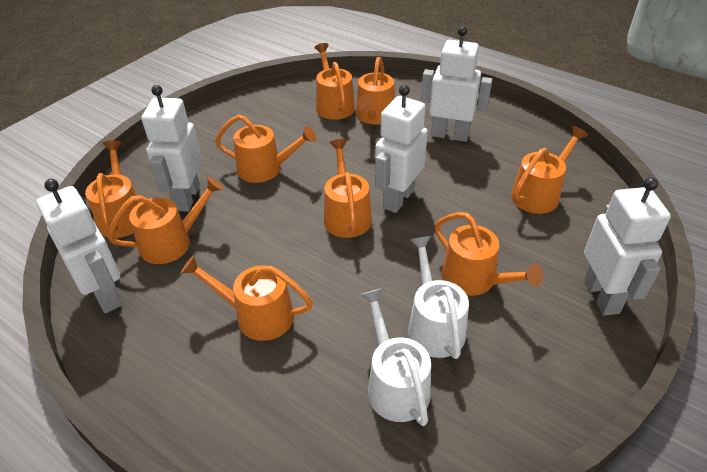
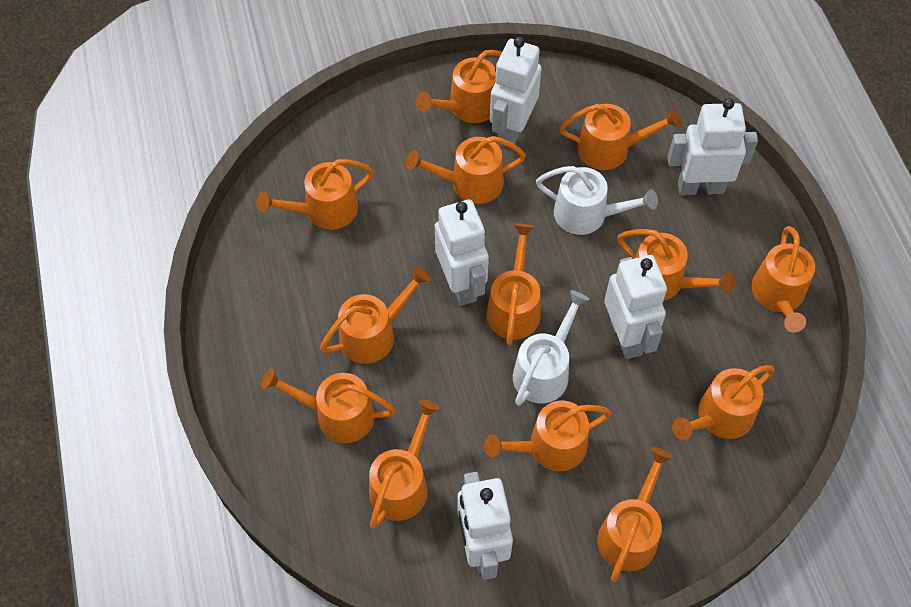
orange watering can: [85,140,140,238] [108,177,223,264] [181,255,313,341] [215,115,316,183] [314,43,355,120] [324,139,372,238] [356,57,395,124] [435,212,543,296] [511,126,588,214] = 9 -> [257,159,374,230] [261,368,396,443] [320,266,431,364] [369,400,440,529] [406,136,526,204] [416,50,502,123] [484,401,612,471] [486,224,541,346] [559,104,681,170] [597,447,673,582] [617,229,735,300] [672,365,775,440] [752,226,815,332] = 13

